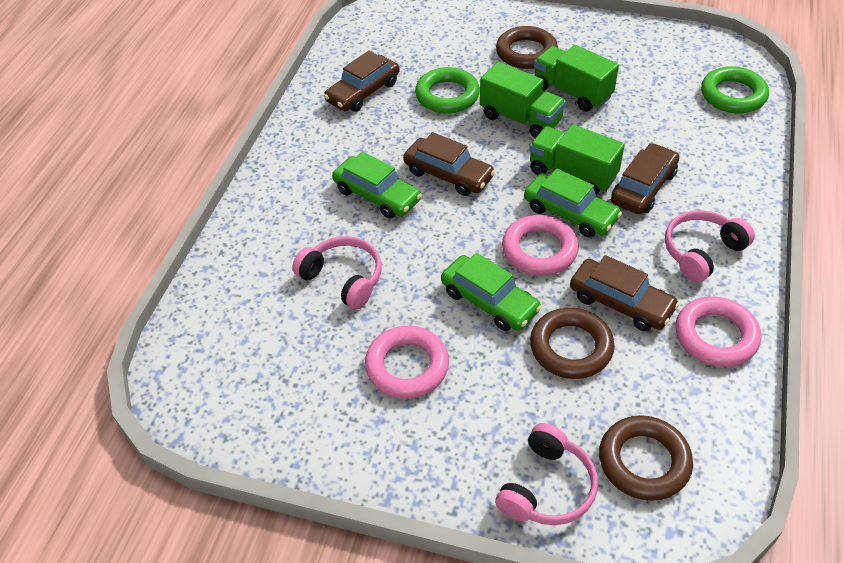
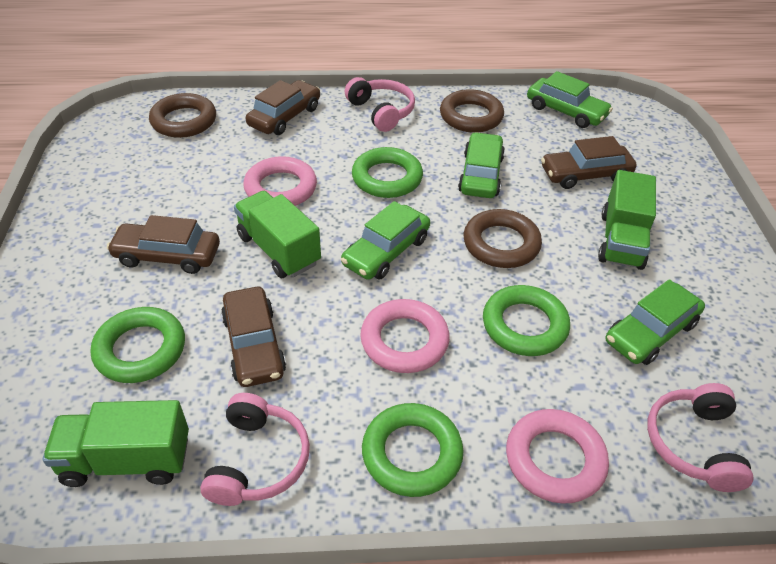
green car: [332,152,422,219] [441,253,542,331] [524,168,622,238] = 3 -> [341,201,430,280] [458,132,505,198] [527,71,613,128] [606,279,705,365] = 4
green ring: [415,67,480,114] [701,66,769,113] = 2 -> [91,307,185,383] [352,147,423,198] [362,403,463,497] [483,285,570,356] = 4

